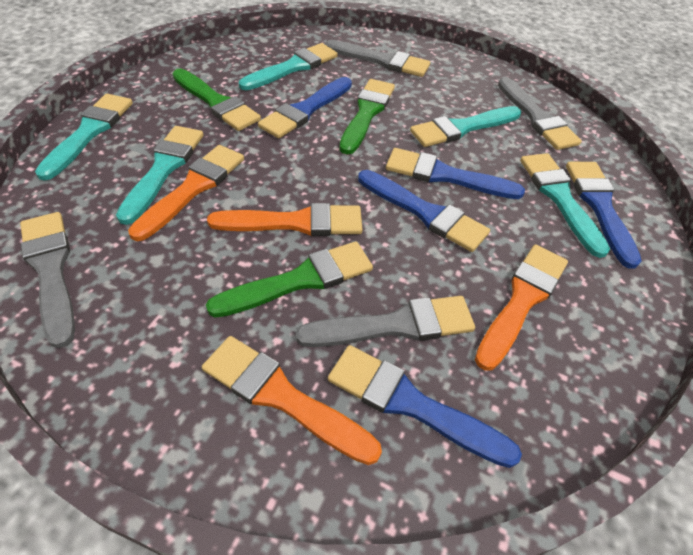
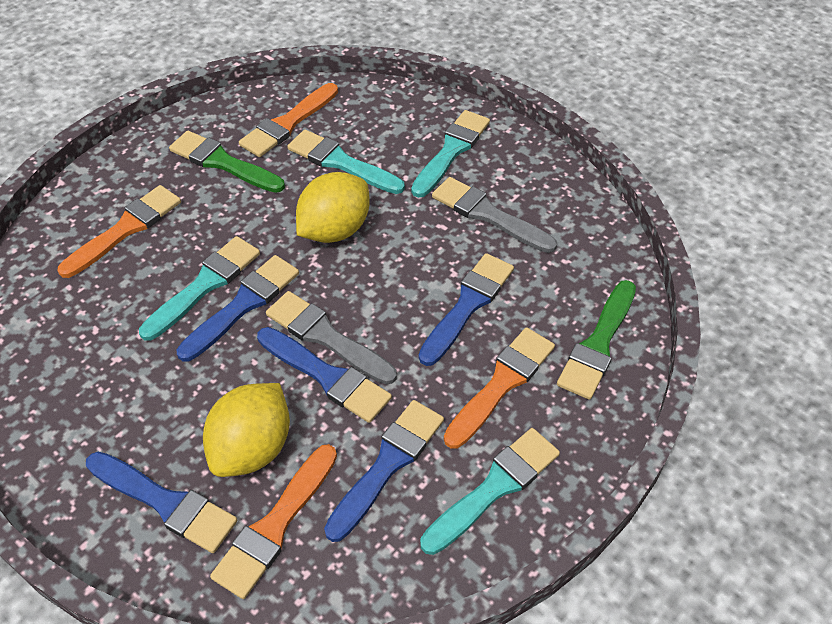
green brush: [173,69,261,131] [206,241,373,318] [339,79,395,155] = 3 -> [169,131,285,193] [557,280,636,400] = 2
grey brush: [20,212,75,348] [296,296,475,347] [325,40,430,77] [498,77,582,150] = 4 -> [266,291,397,385] [432,177,557,253] = 2
turquoise brush: [35,94,133,181] [116,126,204,225] [239,43,338,91] [410,106,521,147] [520,153,610,258] = 5 -> [139,236,260,341] [287,130,405,194] [411,110,490,198] [420,428,560,555] = 4
yellow lemon: none = 0 -> [203,383,290,477] [296,172,369,243] = 2

